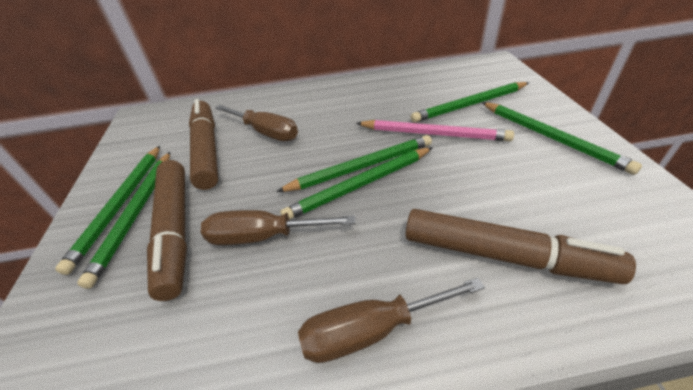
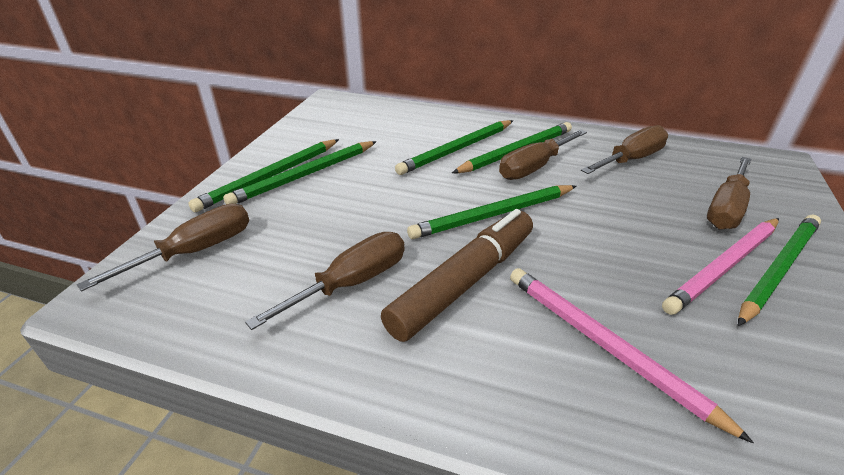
brown marker: [147,160,187,301] [189,99,219,190] [405,209,636,284] = 3 -> [381,209,533,342] = 1
brown screwdriver: [201,210,355,245] [215,105,298,141] [298,278,485,363] = 3 -> [77,203,249,292] [245,232,405,330] [499,129,587,180] [581,125,668,174] [707,157,751,230] = 5
pink pencil: [356,120,514,141] = 1 -> [510,268,754,444] [662,218,779,315] = 2

